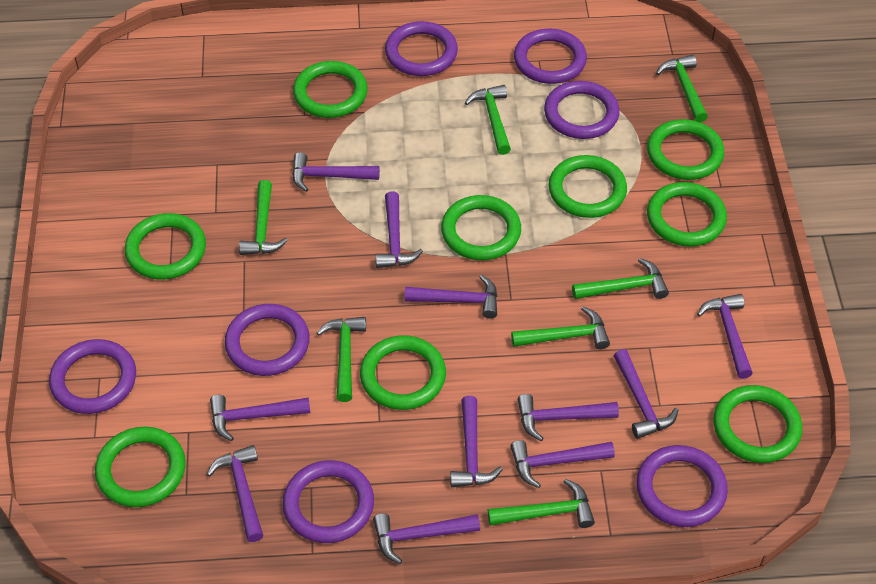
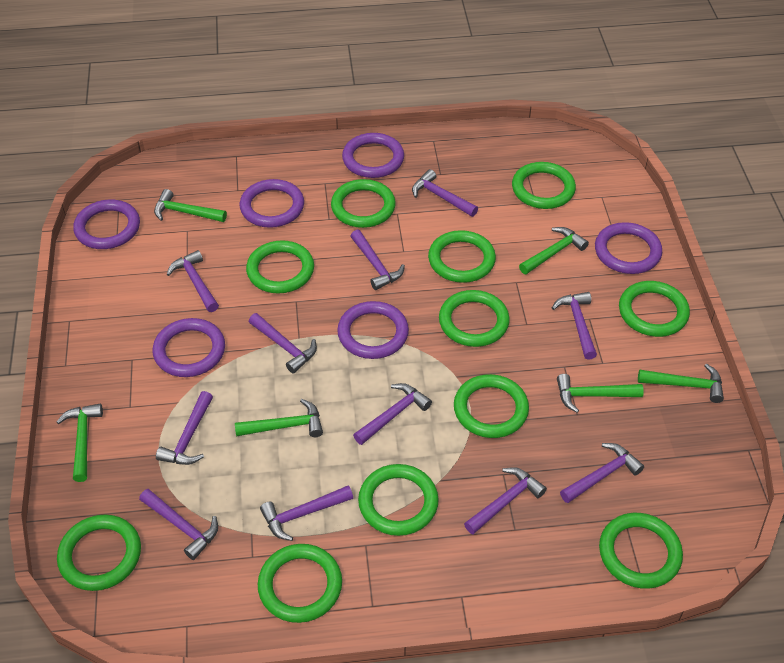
green hammer: [239,180,288,255] [317,317,366,402] [465,85,511,155] [488,479,595,528] [511,307,610,349] [572,258,669,299] [656,55,708,122] = 7 -> [57,404,103,482] [154,189,227,222] [235,399,323,437] [519,227,589,274] [557,374,644,413] [638,363,724,403] = 6
green ring: [95,427,186,507] [125,213,206,280] [293,61,368,118] [360,335,446,410] [441,195,521,260] [549,155,627,218] [647,119,724,180] [647,182,727,247] [713,385,802,463] = 9 -> [57,514,141,591] [246,240,314,293] [258,544,342,623] [331,179,396,228] [358,464,439,536] [428,230,496,283] [439,290,510,347] [454,374,529,438] [512,162,576,209] [599,513,683,589] [619,281,690,337] = 11
purple ring: [49,339,136,414] [225,304,310,376] [283,460,374,543] [385,21,458,76] [514,29,587,84] [544,81,620,139] [636,445,728,527] = 7 -> [73,200,140,249] [153,318,225,377] [240,179,304,228] [337,301,409,359] [342,133,404,178] [595,222,662,274] = 6

